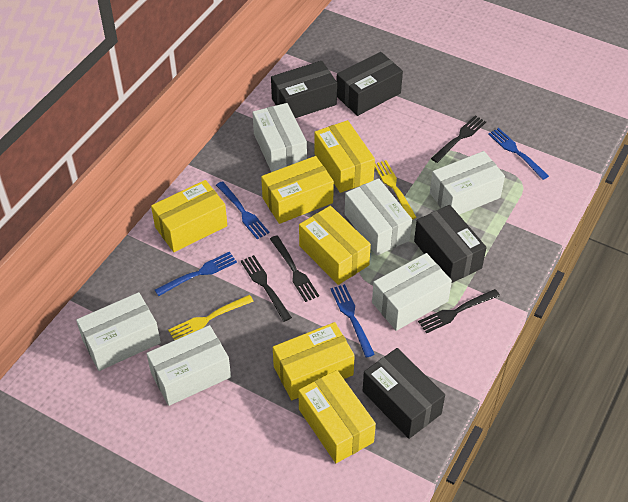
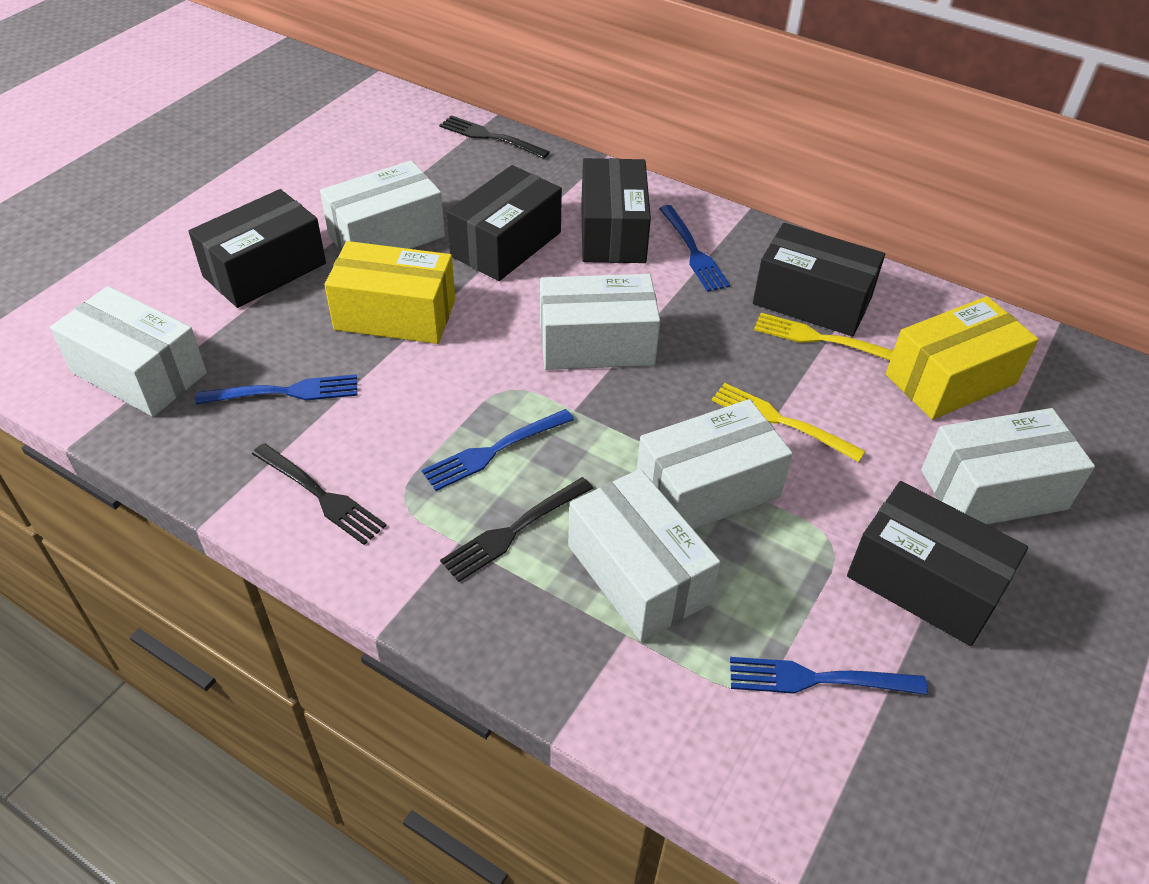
black box: [271,61,337,118] [337,52,403,116] [363,348,445,439] [414,205,487,283] = 4 -> [188,189,326,308] [447,165,562,281] [581,158,651,263] [753,223,885,337] [847,481,1028,646] = 5
black fork: [241,255,292,322] [270,235,319,302] [418,289,500,333] [431,115,486,163] = 4 -> [252,443,387,545] [439,115,550,159] [440,477,593,582] = 3
yellow box: [151,180,227,252] [261,156,334,224] [273,322,355,400] [298,370,376,463] [299,206,371,285] [314,120,375,193] = 6 -> [325,241,455,344] [886,296,1039,420] = 2

